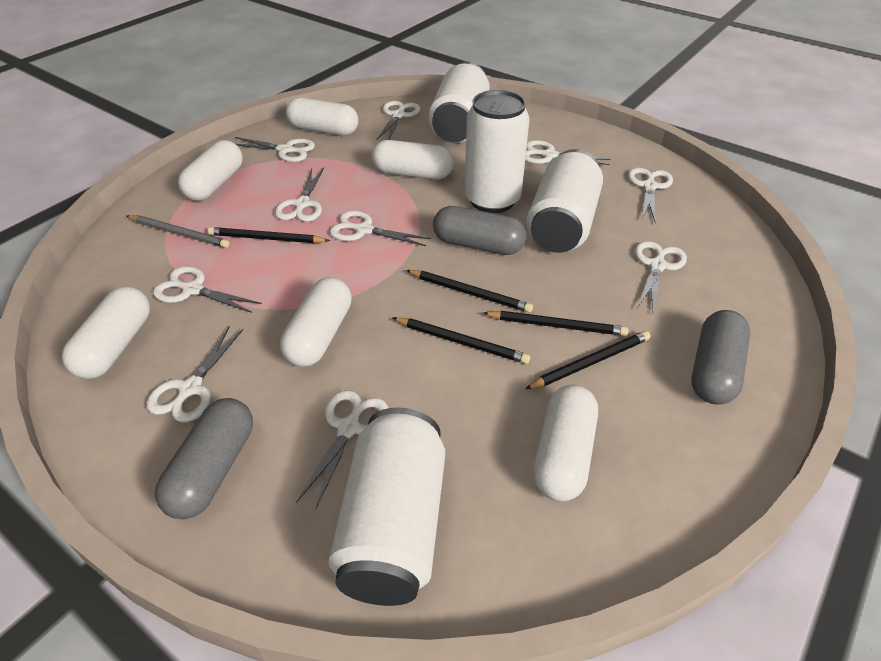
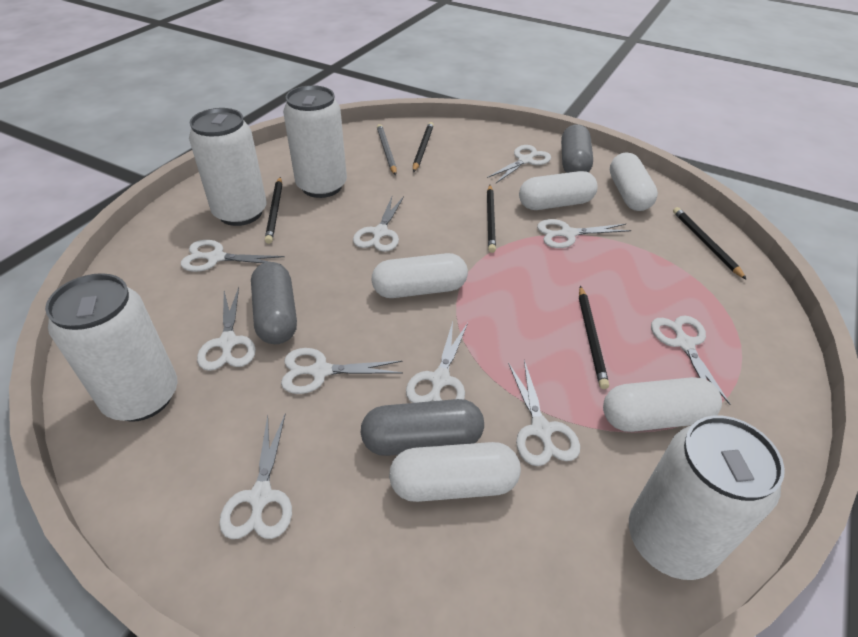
white capsule: [62,286,150,379] [178,140,243,201] [280,277,352,367] [286,97,359,136] [371,140,454,179] [533,385,598,501] = 6 -> [372,253,468,298] [389,442,521,502] [519,171,597,210] [603,377,722,432] [610,152,658,211] = 5

